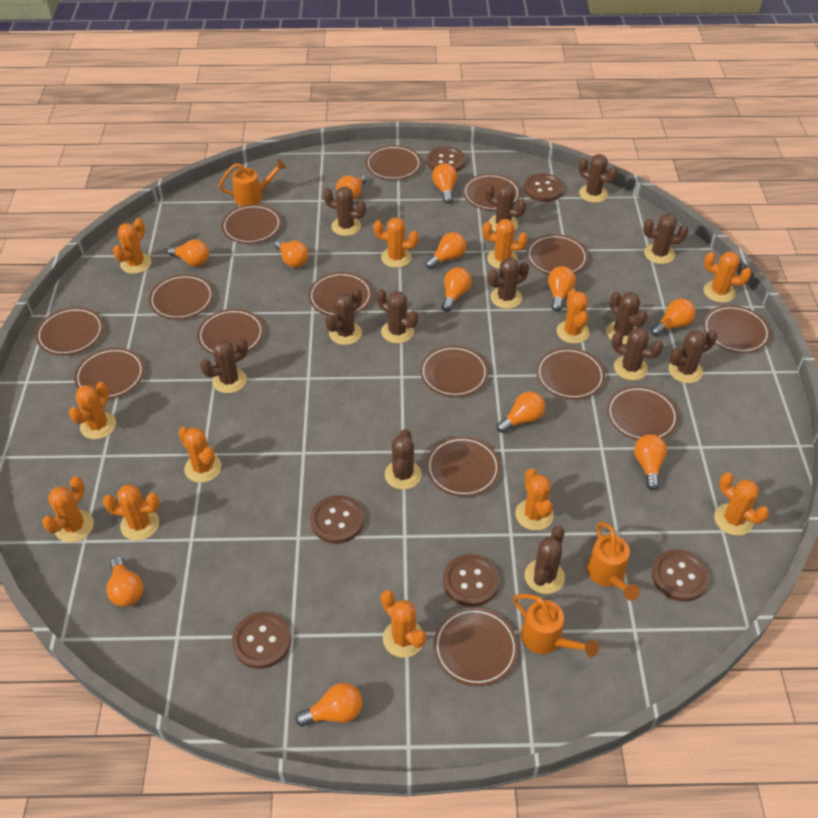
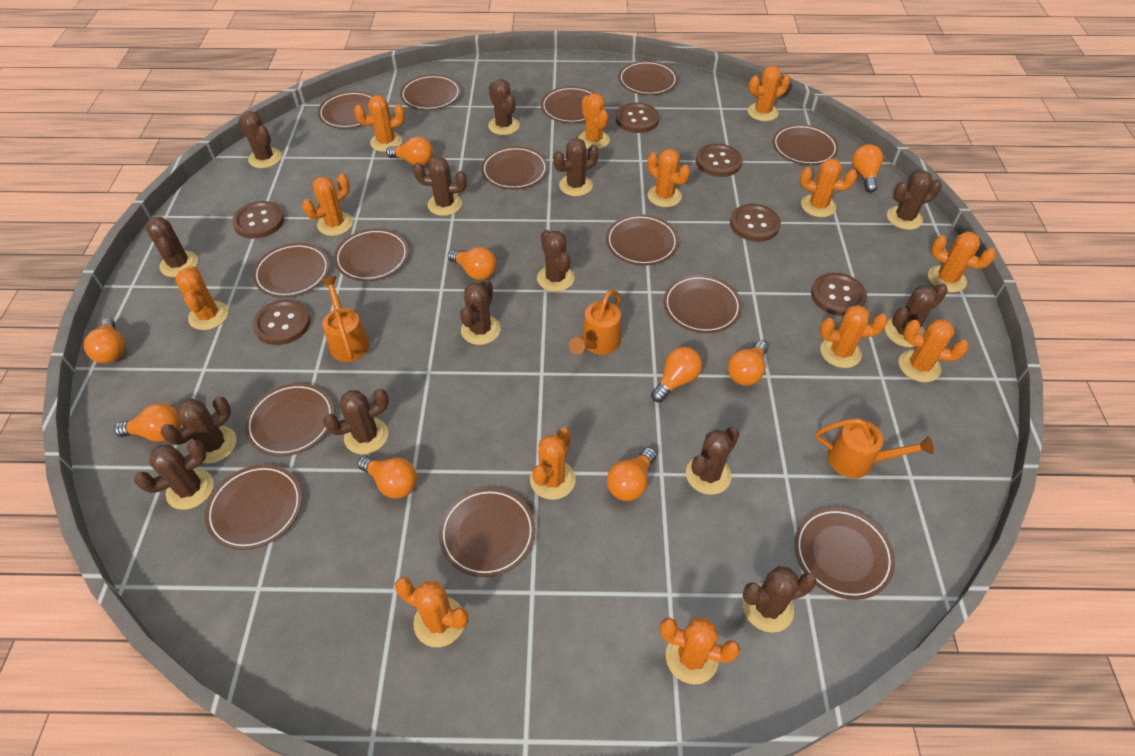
brown cactus: [200,338,248,393] [323,187,366,236] [325,288,362,345] [376,289,418,343] [385,429,422,490] [485,184,527,232] [488,257,529,309] [525,526,565,594] [579,154,618,203] [606,292,648,344] [611,327,663,380] [643,214,689,264] [669,330,717,383] = 13 -> [134,440,214,510] [146,216,198,277] [161,396,237,463] [239,111,282,168] [323,388,389,454] [413,157,467,216] [460,280,500,345] [488,79,520,135] [537,230,574,292] [553,138,599,196] [686,427,739,495] [742,566,817,633] [885,283,948,347] [887,171,942,230] = 14
brown plate: [36,307,103,355] [74,348,144,399] [149,274,214,320] [197,309,264,355] [222,204,281,244] [308,272,372,317] [366,145,421,180] [420,345,489,397] [426,436,500,497] [433,607,518,686] [463,174,521,211] [526,234,588,275] [536,348,605,400] [607,386,679,440] [703,305,771,353] = 15 -> [205,464,302,550] [245,383,334,456] [253,243,330,298] [318,91,373,129] [334,228,409,281] [400,75,461,110] [439,488,536,577] [481,146,548,190] [541,86,595,123] [606,214,679,265] [619,61,678,95] [664,275,742,333] [772,124,839,165] [794,507,895,600] = 14
orange cactus: [42,476,94,543] [69,382,116,439] [103,484,160,541] [113,218,151,274] [178,427,221,483] [373,217,419,268] [381,590,426,658] [482,219,528,269] [515,468,554,531] [556,289,589,344] [704,252,752,303] [714,472,769,536] = 12 -> [175,266,229,330] [302,173,353,236] [354,95,405,152] [395,577,469,647] [530,427,576,500] [578,93,610,149] [647,149,690,207] [660,618,740,684] [748,66,790,121] [800,159,857,217] [820,305,888,368] [899,319,969,382] [928,231,996,293] = 13
orange light bulb: [106,557,144,607] [167,240,209,267] [275,239,309,268] [295,683,362,727] [336,174,367,201] [425,232,466,269] [432,164,457,204] [441,267,472,312] [497,391,545,433] [548,266,576,312] [634,434,667,490] [651,299,696,337] = 12 -> [84,318,125,363] [114,403,181,442] [358,456,417,499] [386,137,433,166] [448,247,497,280] [607,447,657,501] [651,347,702,402] [728,341,768,386] [852,144,883,193] = 9

